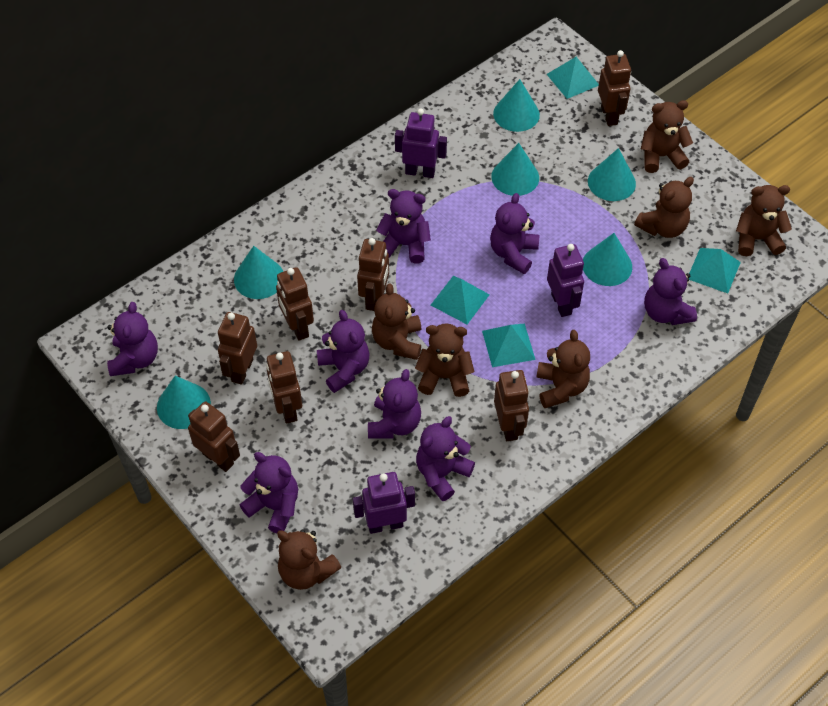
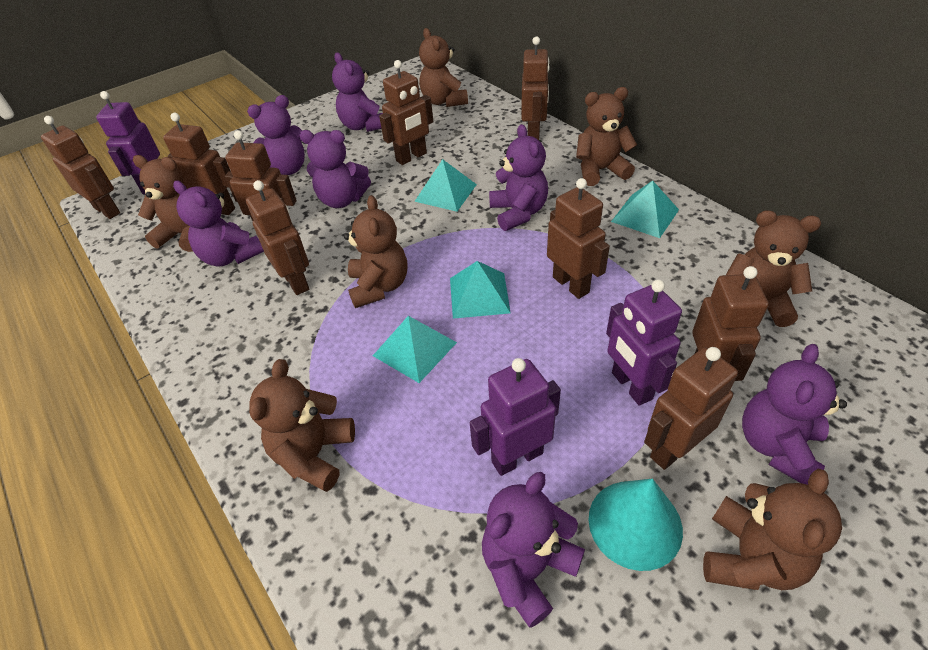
brown robot: [188,401,240,472] [218,312,257,385] [266,351,302,424] [276,267,314,341] [357,238,389,311] [494,370,529,441] [598,50,631,126] = 7 -> [41,116,120,219] [163,113,235,215] [225,130,297,221] [246,180,309,295] [379,60,433,165] [521,36,550,140] [547,178,610,299] [644,347,738,470] [692,266,769,381] = 9
purple teddy bear: [107,302,158,376] [240,452,298,533] [317,310,369,393] [368,369,421,439] [376,189,431,264] [416,416,475,501] [490,193,539,274] [644,258,697,325] = 8 -> [173,180,264,267] [247,95,305,175] [299,130,371,208] [332,52,383,132] [482,472,585,628] [489,124,548,231] [742,344,847,485] = 7
turquoise cone: [157,376,211,429] [234,246,283,299] [491,143,539,196] [493,79,540,132] [583,233,632,286] [588,148,636,201] = 6 -> [588,479,683,571] = 1

